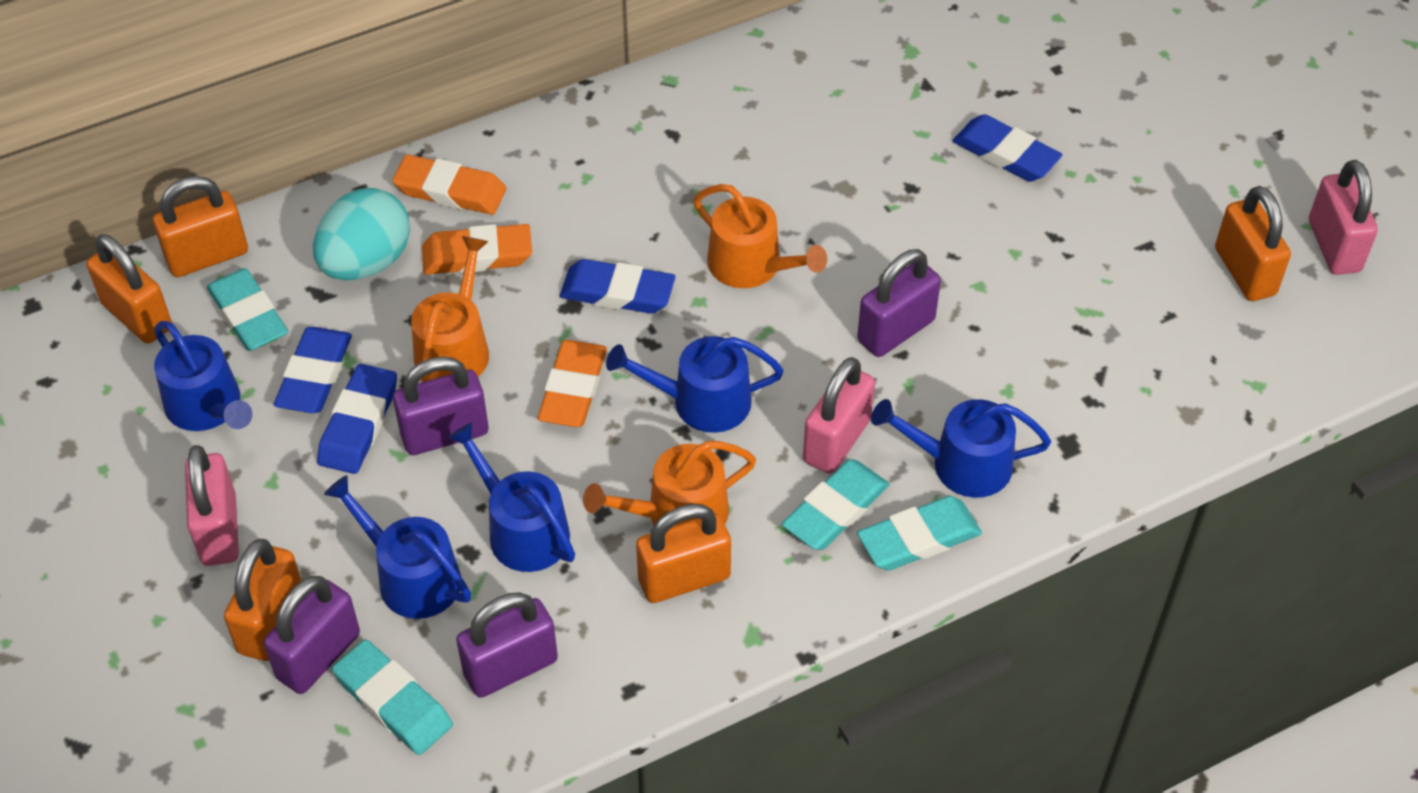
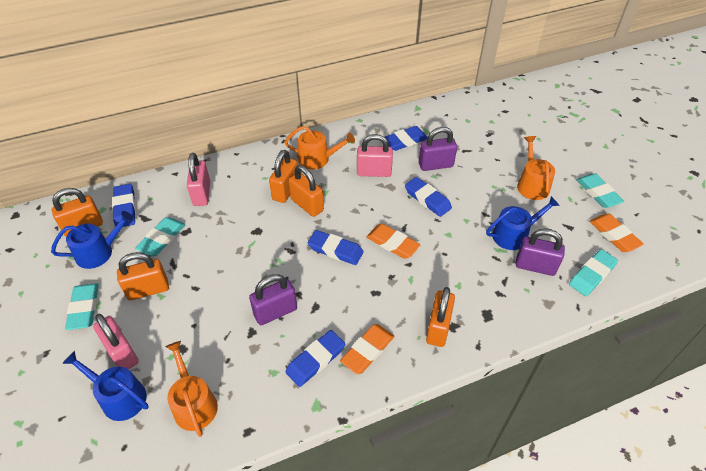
blue eraser: [274,327,352,413] [317,364,397,474] [560,259,676,314] [953,114,1062,182] = 4 -> [112,184,136,227] [285,330,345,387] [308,230,364,265] [385,126,428,151] [405,177,452,217] = 5
blue watering can: [154,321,252,431] [324,475,472,619] [448,422,575,572] [606,336,784,433] [871,399,1051,498] = 5 -> [51,211,133,269] [62,351,149,421] [486,196,560,250] = 3
purple padlock: [264,576,360,694] [393,356,488,455] [456,592,558,698] [857,249,941,357] = 4 -> [249,274,297,325] [419,127,457,171] [516,229,565,276] = 3
turquoise egg: [313,188,410,281] = 1 -> none = 0

